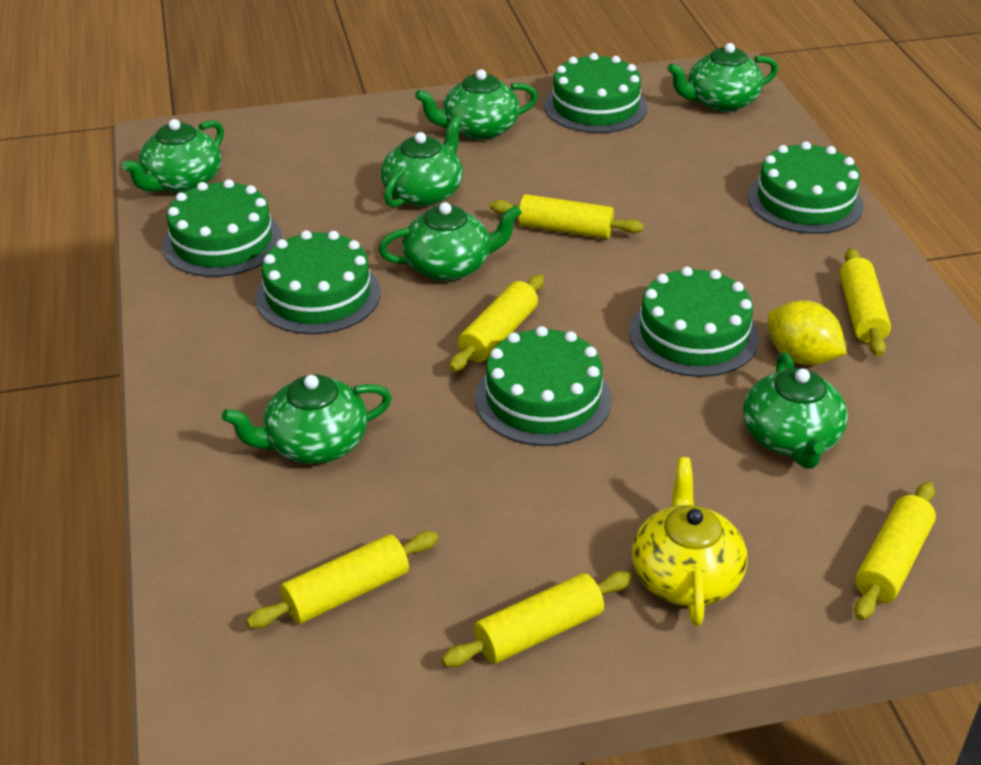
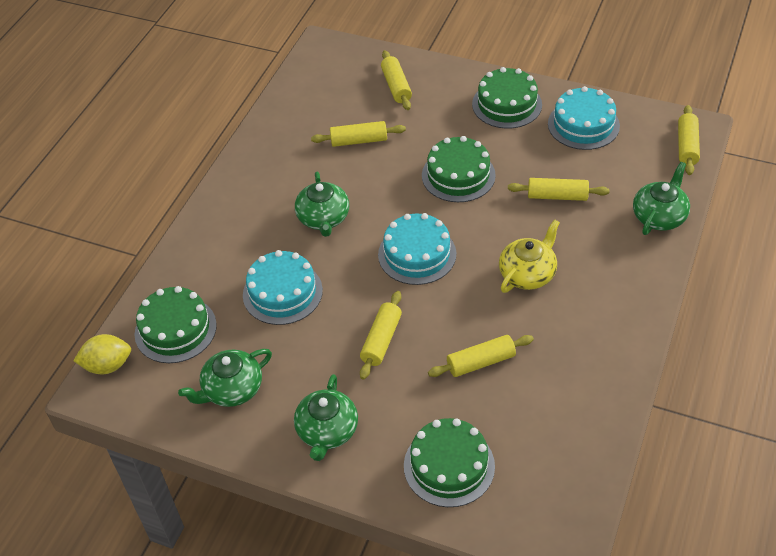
green cake: [162,179,282,277] [255,230,381,334] [475,326,612,446] [544,53,647,133] [629,267,759,377] [748,141,864,234] = 6 -> [134,286,217,363] [404,418,495,507] [422,136,496,202] [472,67,542,129] = 4
green teapot: [122,119,224,193] [222,374,392,464] [378,202,522,281] [381,115,463,207] [415,69,538,140] [667,43,778,112] [743,352,848,468] = 7 -> [178,349,272,407] [294,374,358,461] [295,172,349,237] [633,162,690,235] = 4
turquoise cake: none = 0 -> [243,250,323,325] [378,213,456,285] [548,86,620,150] = 3

